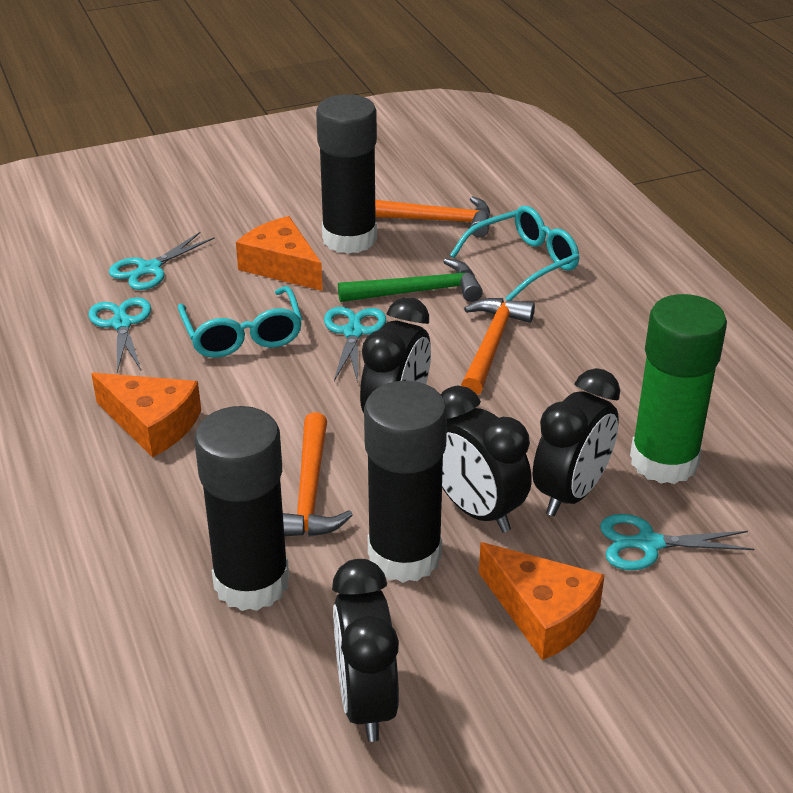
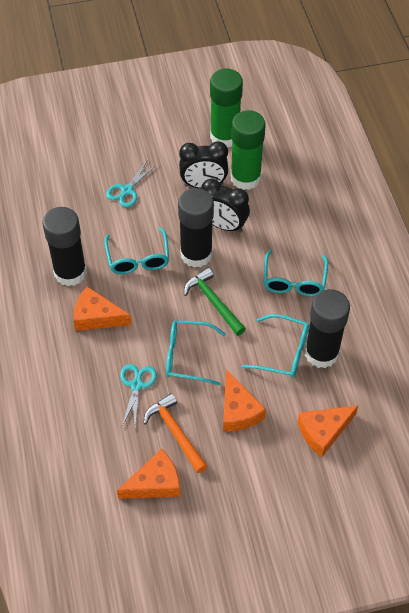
black clock: [332,559,399,742] [360,297,431,413] [441,386,532,533] [533,368,620,516] = 4 -> [179,141,228,188] [201,179,250,233] = 2
green glue stick: [630,294,727,484] = 1 -> [210,69,243,148] [231,110,266,190] = 2
orange cheese: [91,373,201,458] [236,216,323,291] [479,542,605,660] = 3 -> [73,287,132,331] [117,449,180,499] [223,369,266,432] [298,405,359,457] = 4
orange hammer: [283,413,353,537] [375,196,490,237] [461,298,535,395] = 3 -> [143,393,207,473] = 1
turquoise glasses: [178,286,302,358] [450,206,579,300] = 2 -> [104,227,170,274] [166,320,226,386] [241,314,309,378] [264,249,328,296] = 4
turquoise scissors: [89,297,151,372] [109,231,215,290] [324,307,386,383] [600,514,754,570] = 4 -> [106,161,157,208] [120,364,157,427] = 2

